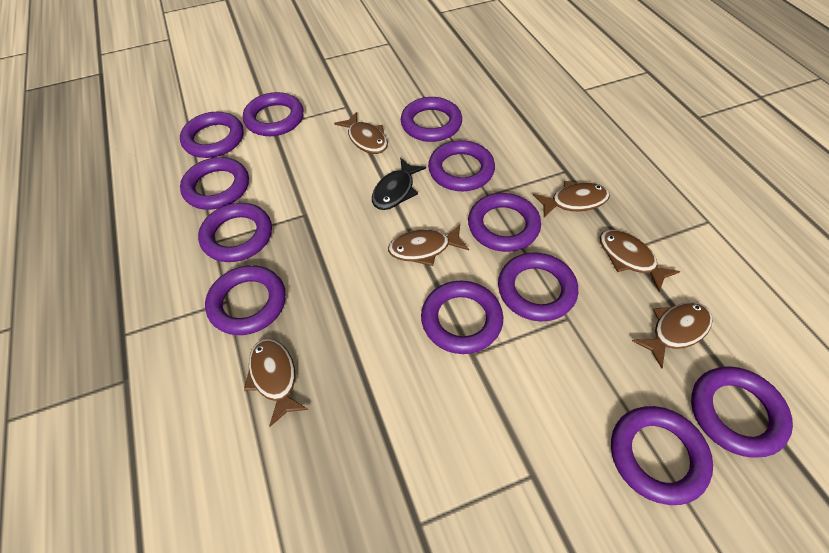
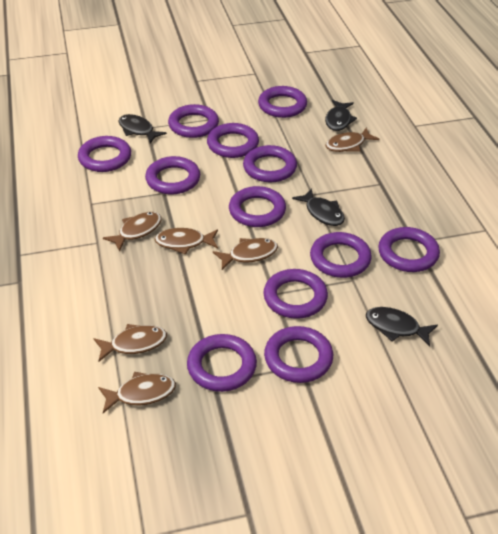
black fish: [372,158,426,210] = 1 -> [118,114,167,143] [292,188,345,226] [325,100,357,131] [366,307,438,346] = 4

